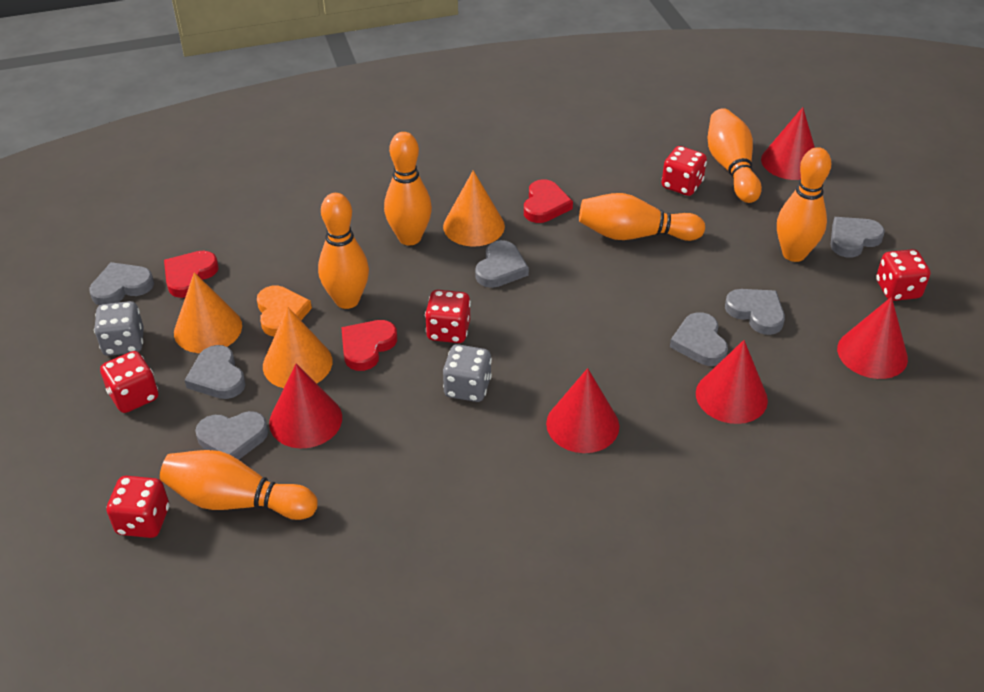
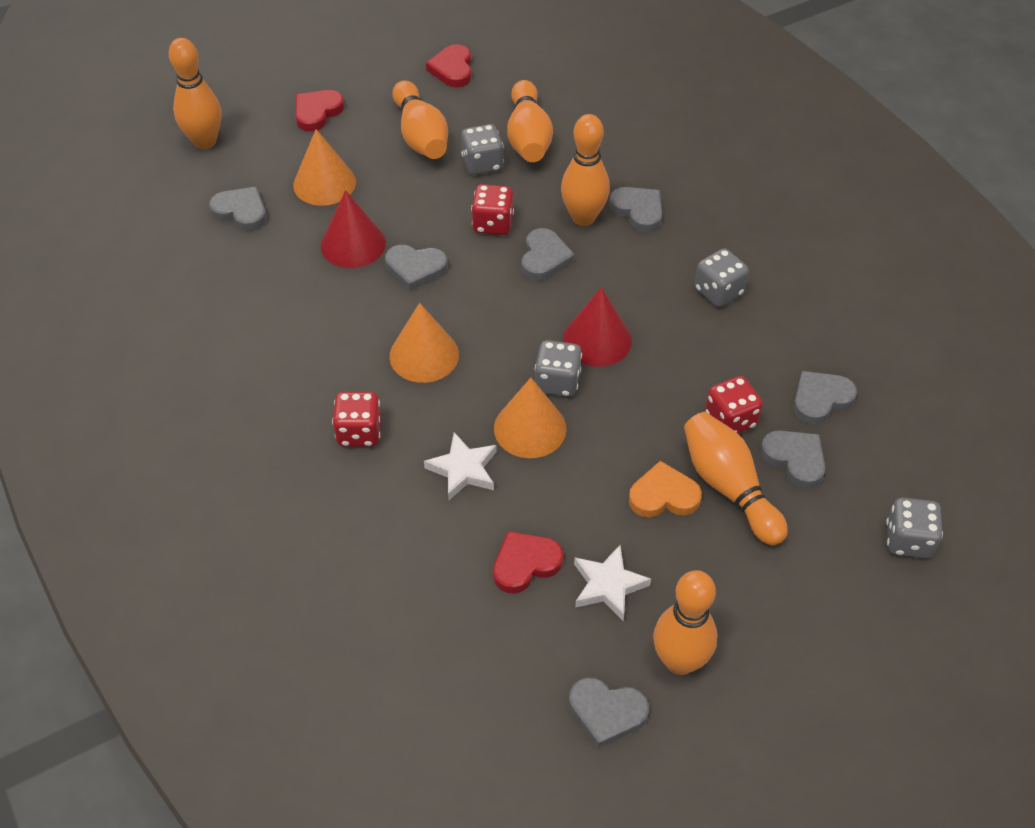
grey dice: [94,301,144,356] [443,344,492,402] = 2 -> [461,124,504,175] [535,340,582,397] [695,248,749,307] [886,498,943,559] = 4
red cone: [269,364,342,448] [546,368,619,453] [696,340,768,424] [761,107,815,180] [837,297,908,379] = 5 -> [321,190,386,268] [563,287,632,367] = 2
red dice: [100,351,158,413] [107,476,169,538] [425,290,471,343] [662,146,707,196] [876,249,930,301] = 5 -> [332,392,381,447] [471,184,514,235] [705,376,763,434] = 3
white star: none = 0 -> [424,432,497,500] [574,545,651,620] = 2

